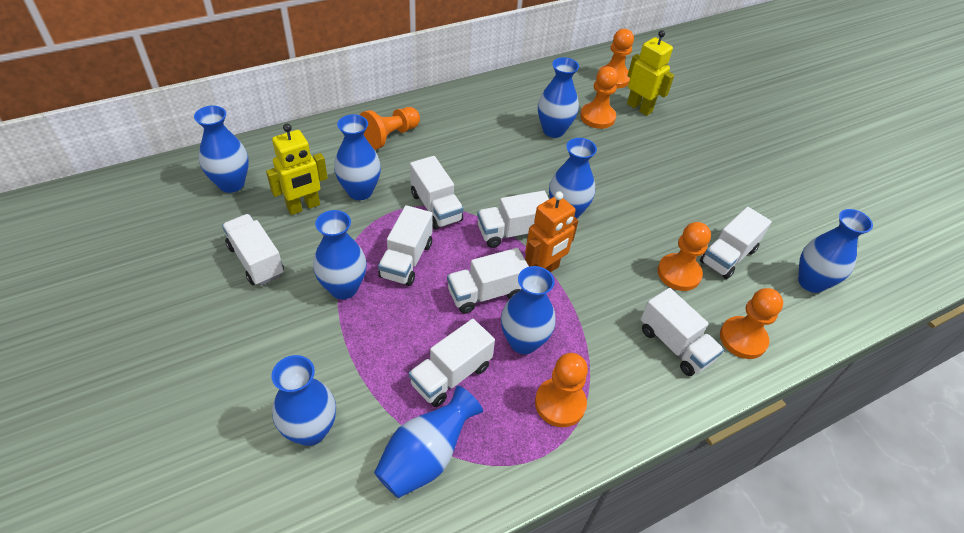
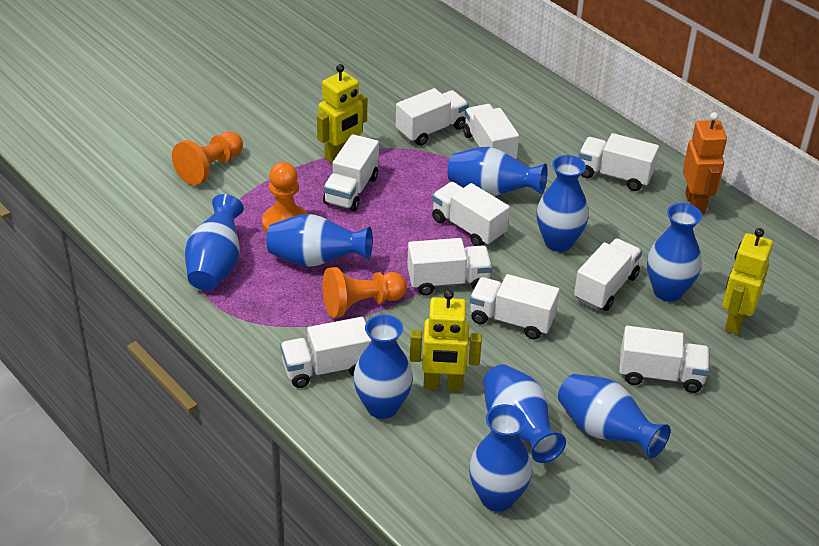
orange pawn: [360,107,420,150] [535,353,588,427] [580,66,618,129] [599,29,634,88] [657,222,711,291] [720,288,783,359] = 6 -> [172,132,243,185] [262,162,308,233] [322,267,407,318] = 3
white truck: [222,214,284,285] [378,205,433,286] [409,319,495,407] [410,156,463,230] [447,248,529,314] [477,191,549,248] [640,288,724,376] [700,207,772,279] = 8 -> [280,317,372,388] [323,134,379,211] [396,88,469,146] [407,238,492,296] [432,182,510,246] [463,104,519,159] [470,274,560,340] [574,239,642,311] [578,133,659,191] [619,326,709,393] = 10
yellow robot: [266,123,328,215] [627,30,674,116] = 2 -> [317,64,367,164] [410,290,482,391] [723,228,773,335] = 3

